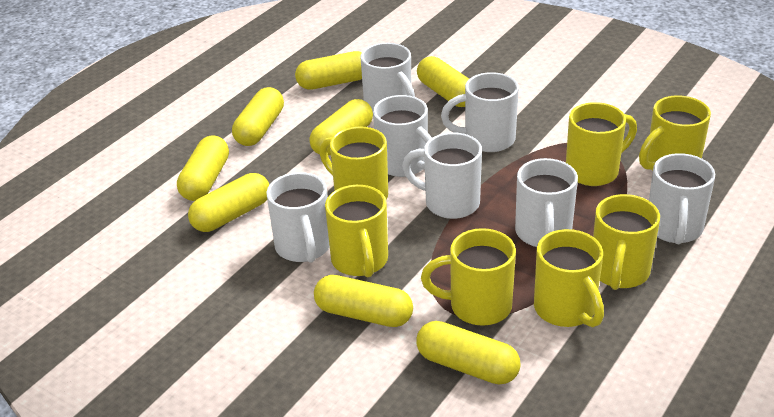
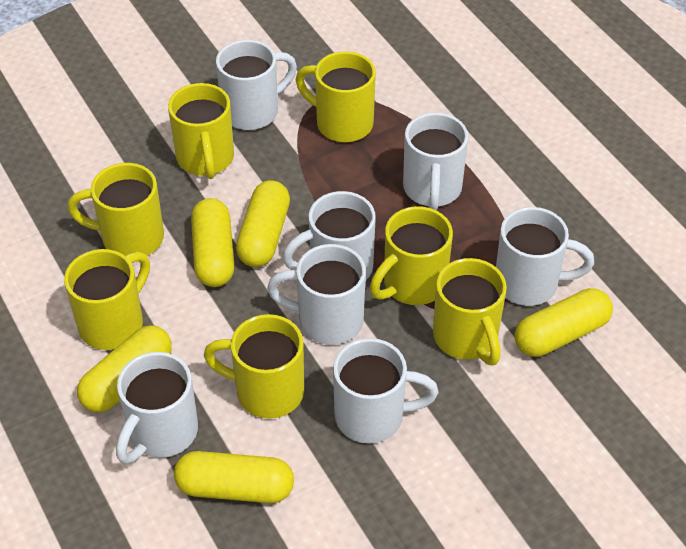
yellow capsule: [177,135,229,201] [188,173,269,232] [232,87,284,146] [295,51,362,90] [309,99,373,156] [314,275,413,327] [417,56,469,107] [417,321,521,384] = 8 -> [77,325,172,412] [174,451,294,503] [191,198,234,287] [236,180,290,267] [515,288,613,357] = 5

